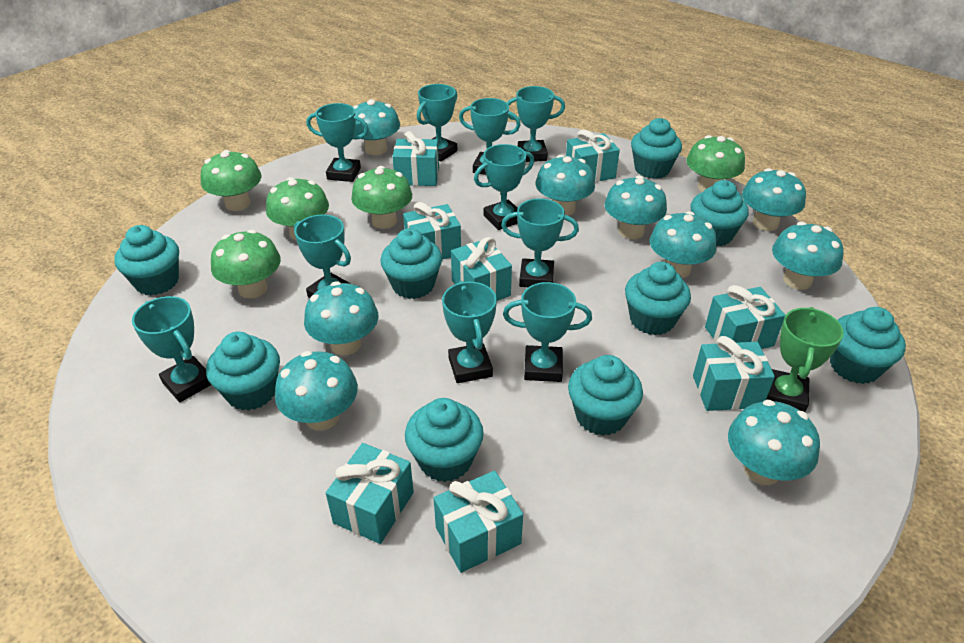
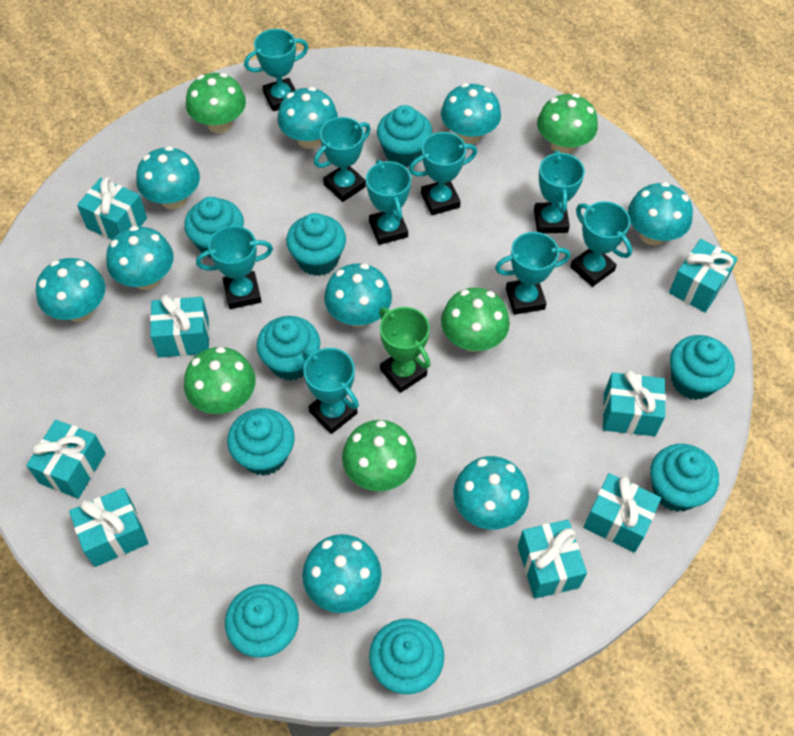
turquoise trophy: [132,296,211,402] [294,214,351,298] [306,103,369,182] [417,84,457,162] [442,281,497,383] [459,98,521,175] [474,144,534,230] [501,198,579,287] [503,282,592,382] [507,86,565,162] = 10 -> [196,226,273,309] [244,29,309,112] [302,348,359,434] [314,117,371,202] [366,159,411,245] [409,132,477,215] [495,232,570,315] [534,150,585,234] [570,201,632,287] = 9

